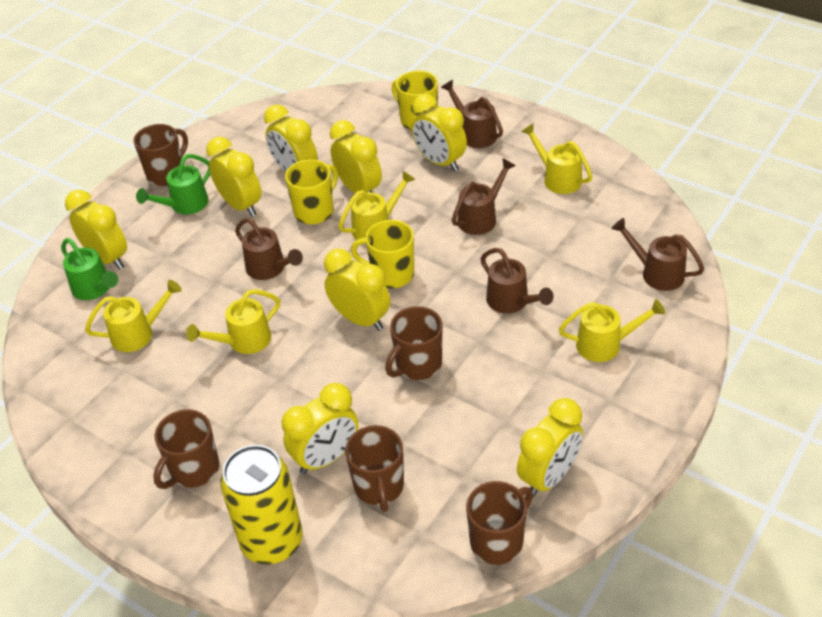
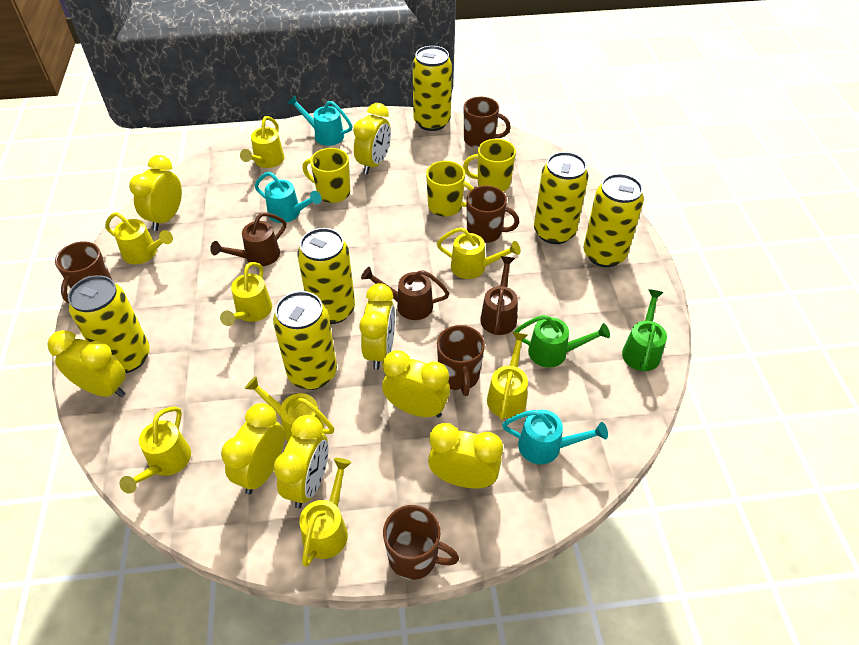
brown watering can: [235,218,303,280] [441,80,503,148] [452,158,516,235] [480,248,554,314] [611,218,704,291] = 5 -> [210,212,286,266] [361,267,449,320] [480,256,518,335] = 3
turquoise watering can: none = 0 -> [255,172,322,223] [287,95,353,146] [502,410,608,464] = 3
yellow can: [220,445,303,564] = 1 -> [68,275,150,373] [273,291,337,390] [297,228,355,324] [412,46,452,131] [534,152,588,244] [584,174,644,267] = 6
yellow watering can: [85,280,182,352] [186,289,280,354] [338,171,415,244] [521,124,593,194] [559,299,666,362] = 5 -> [105,212,173,264] [119,406,191,494] [220,262,272,326] [240,116,284,168] [245,376,334,442] [299,458,352,567] [437,227,521,279] [487,332,528,420] = 8

